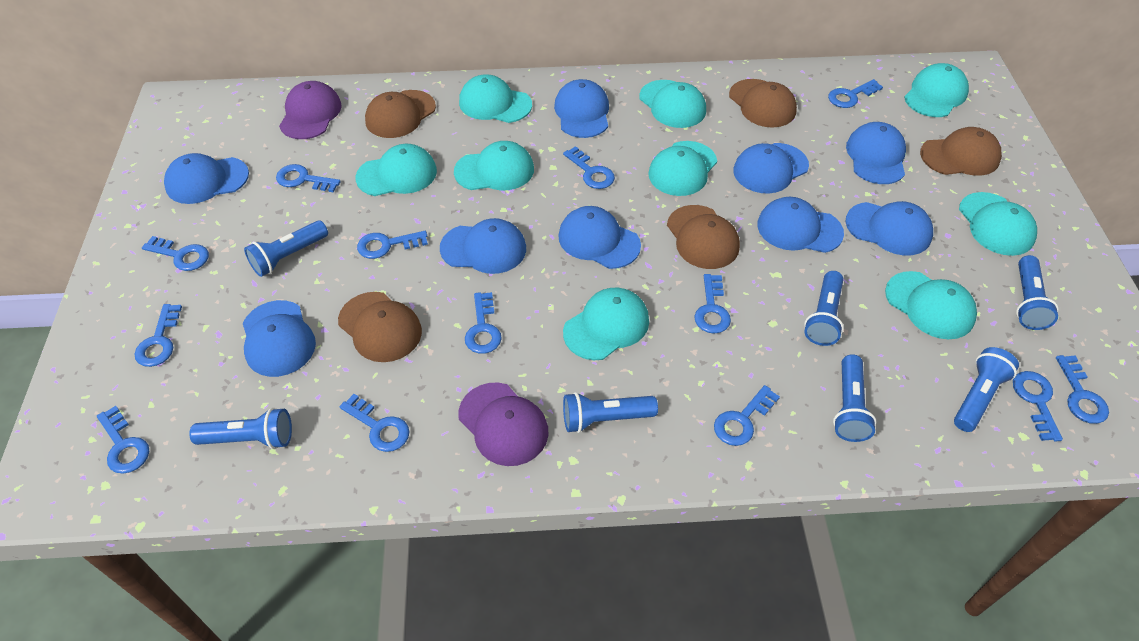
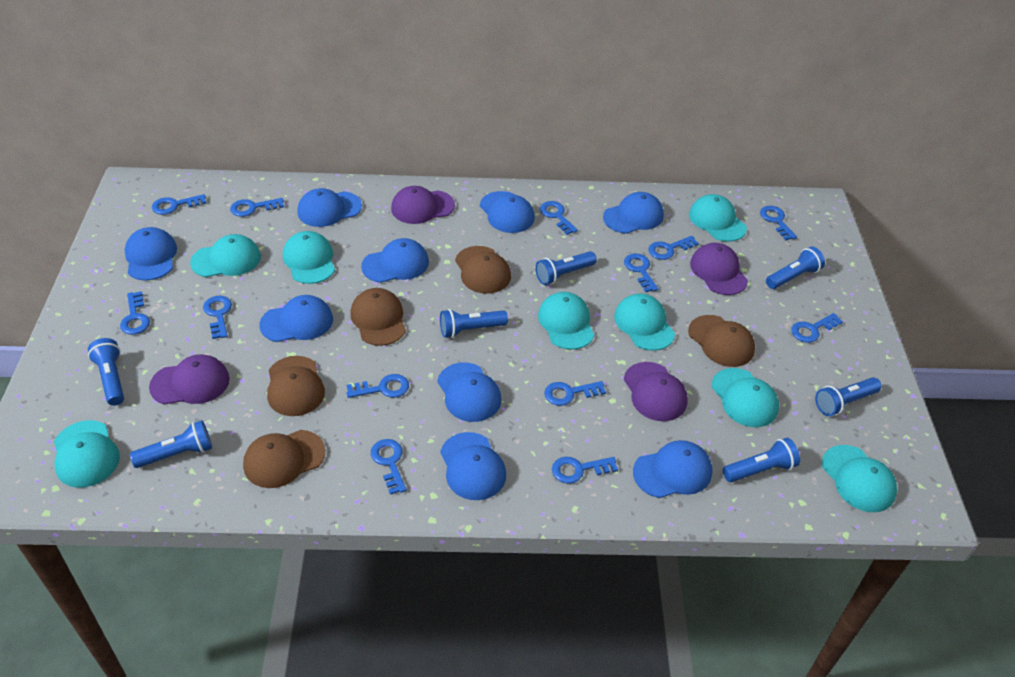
purple cap: [279,81,342,139] [458,383,549,466] = 2 -> [149,354,230,405] [391,186,455,224] [624,362,688,421] [690,243,748,295] = 4
turquoise cap: [356,144,437,196] [454,141,534,190] [459,74,532,123] [563,288,649,360] [639,80,706,128] [648,141,717,196] [885,271,977,339] [904,63,969,117] [959,192,1037,256] = 9 -> [54,420,120,488] [190,234,261,277] [283,231,335,284] [538,292,594,350] [614,294,675,351] [689,194,747,242] [712,368,779,427] [822,445,897,512] = 8

